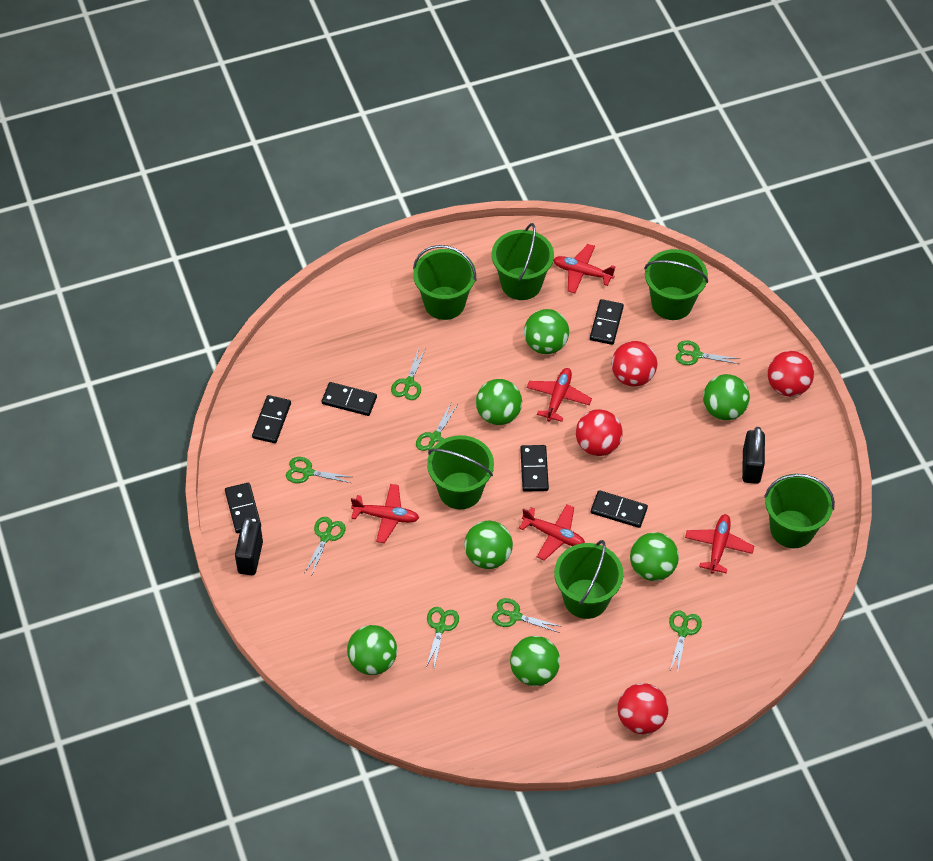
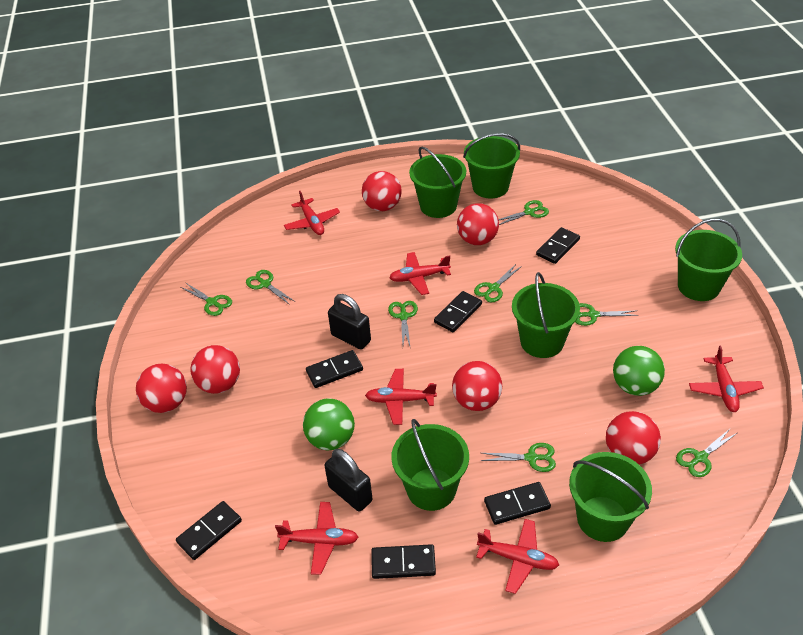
green ball: [347,625,397,675] [464,521,513,569] [476,379,522,425] [510,636,560,686] [524,309,569,354] [630,532,679,581] [703,374,750,420] = 7 -> [303,398,355,450] [613,346,665,396] = 2
red ball: [576,409,623,456] [612,341,657,386] [617,683,669,734] [768,351,814,397] = 4 -> [136,364,187,413] [191,345,240,394] [362,171,402,211] [452,361,502,411] [457,203,499,245] [606,411,661,465] = 6
red plane: [351,484,419,543] [519,504,585,561] [527,368,592,422] [553,244,616,293] [685,514,754,574] = 5 -> [275,502,358,575] [284,191,340,235] [365,369,437,425] [389,252,451,295] [476,519,559,594] [689,346,764,412] = 6

